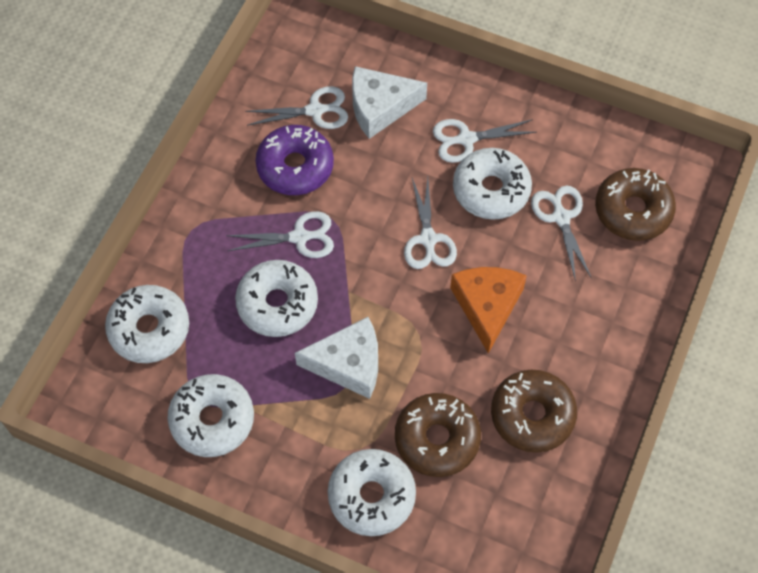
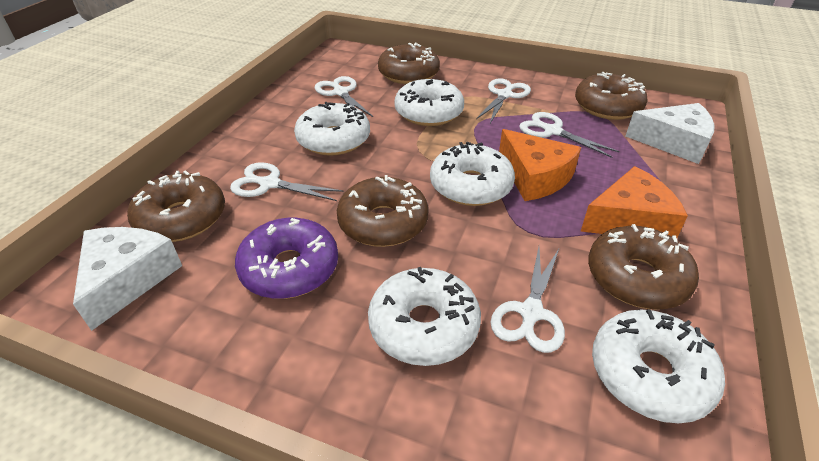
brown donut: [395,393,481,477] [491,370,577,453] [595,168,676,241] = 3 -> [127,170,225,242] [337,175,429,247] [378,43,440,84] [575,72,648,120] [588,224,699,310] = 5
orange cheese: [450,267,527,353] = 1 -> [499,129,581,201] [581,166,688,238] = 2

